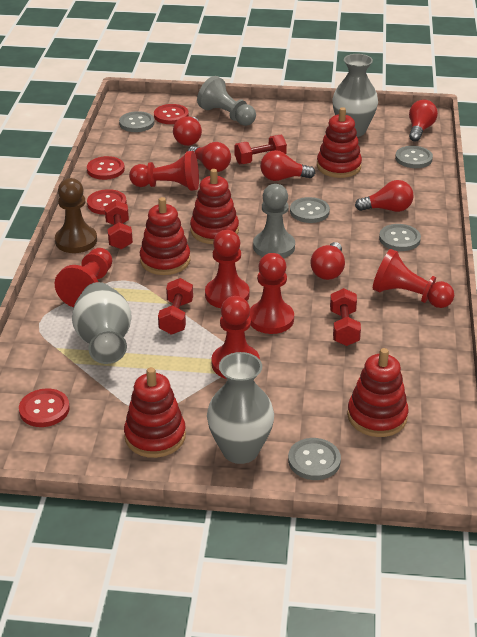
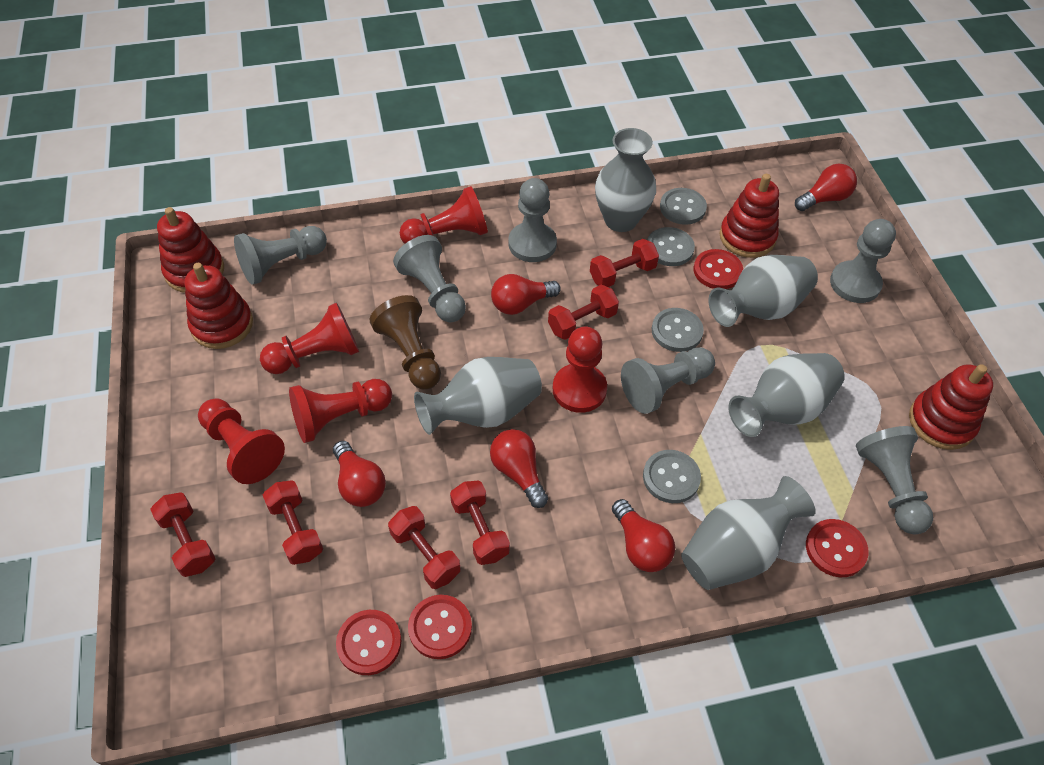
grey button: [119,111,154,132] [288,438,341,480] [290,197,330,223] [379,224,421,251] [395,146,433,168] = 5 -> [643,450,701,503] [647,227,695,266] [652,308,704,352] [660,188,707,225] = 4
grey pawn: [197,76,256,126] [253,184,295,258] = 2 -> [234,226,327,285] [393,235,466,322] [508,178,557,262] [621,347,715,414] [830,219,896,303] [856,426,933,535] = 6
grey vase: [72,282,132,364] [207,352,274,464] [332,54,378,137] = 3 -> [414,357,542,435] [595,128,656,232] [681,476,816,590] [709,255,818,327] [729,353,845,437] = 5
red dumbbell: [104,200,133,249] [158,278,193,335] [234,135,287,164] [330,288,361,346] = 4 -> [150,492,216,577] [263,480,323,565] [388,506,460,589] [450,481,510,565] [548,285,619,340] [590,239,659,287] = 6
red light bulb: [173,116,202,146] [188,142,231,172] [260,150,315,181] [310,242,345,280] [355,180,414,212] [409,99,438,141] = 6 -> [333,441,386,507] [490,429,548,508] [491,274,561,315] [612,499,675,572] [795,164,857,211] = 5
red pawn: [55,248,112,307] [129,151,199,191] [205,230,250,308] [211,296,260,379] [249,253,294,334] [373,249,454,308] = 6 -> [198,398,285,484] [260,303,359,374] [289,379,392,443] [400,186,488,244] [553,327,607,413] = 5
red stacking toy: [124,367,186,458] [140,197,190,275] [190,169,239,244] [317,107,362,178] [347,348,409,437] = 5 -> [157,207,224,293] [185,263,253,349] [720,174,779,258] [909,364,993,450] = 4

